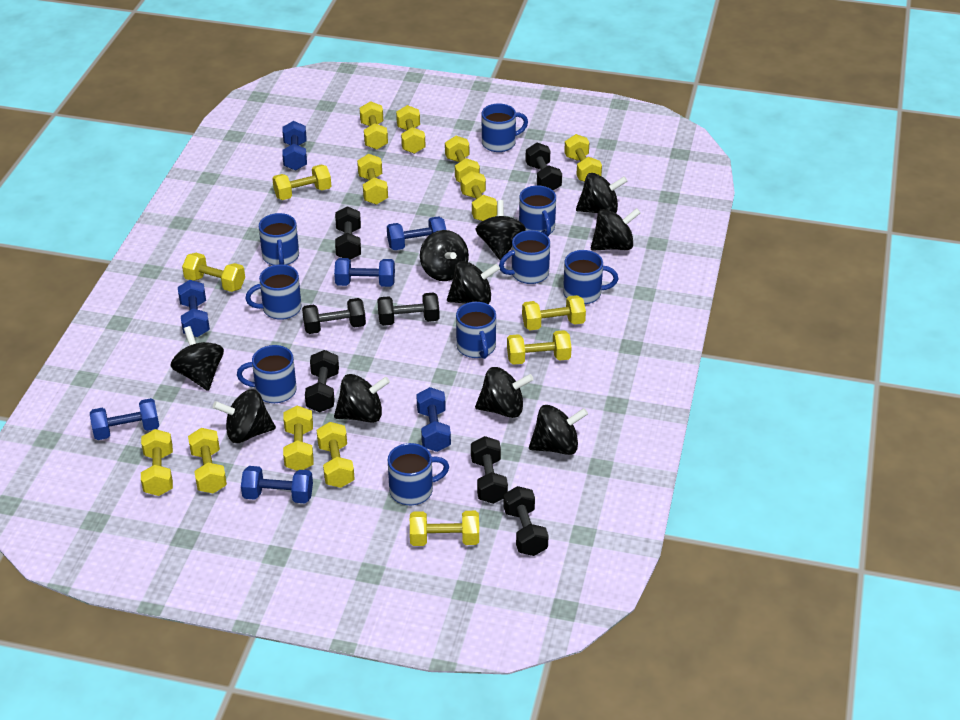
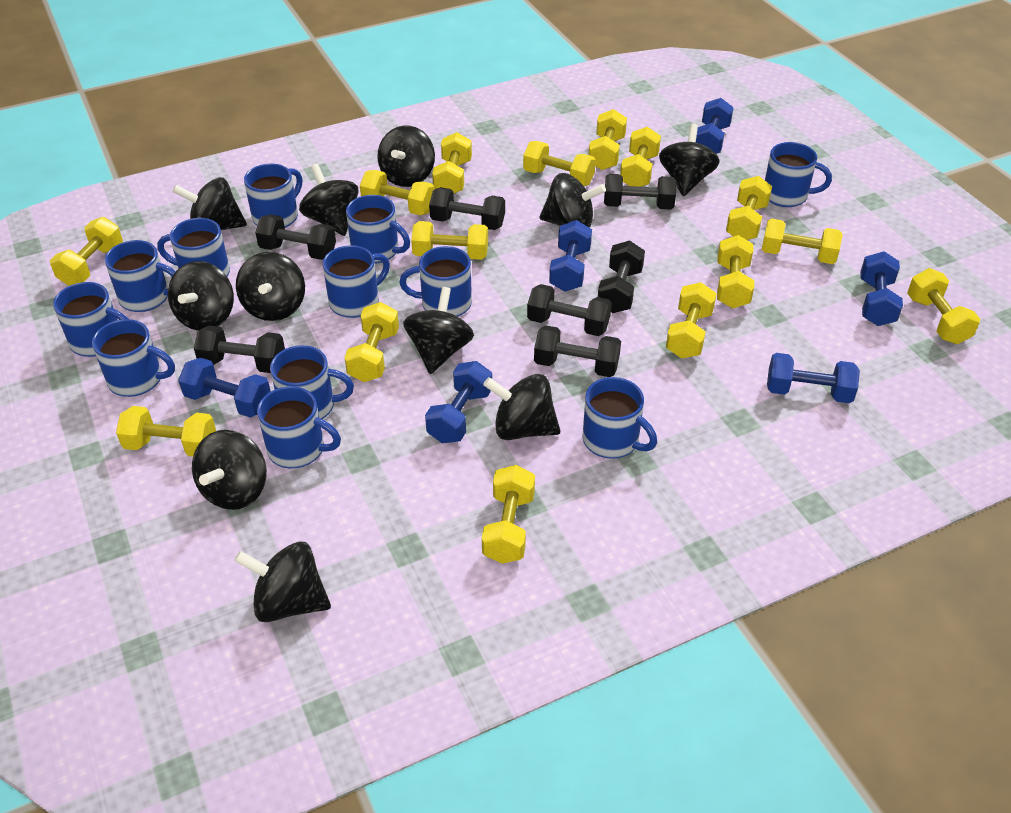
black spinning top: [170,326,224,391] [213,389,276,443] [334,374,390,423] [420,230,469,281] [447,261,500,304] [475,200,526,260] [475,367,534,418] [529,405,588,455] [576,173,628,213] [591,208,641,251] = 10 -> [168,261,234,331] [172,177,247,230] [192,430,267,510] [234,542,331,622] [236,252,305,321] [299,164,359,236] [377,125,435,187] [403,287,474,374] [483,374,560,440] [540,173,606,228] [659,124,720,196] = 11
blue dumbbell: [90,398,159,440] [178,280,210,337] [241,466,313,503] [282,121,307,170] [334,258,395,287] [387,216,446,250] [416,387,451,452] = 7 -> [178,357,271,418] [425,361,492,443] [549,220,592,292] [696,98,734,154] [767,353,860,403] [860,251,903,326] = 6
blue mug: [237,345,297,403] [245,264,302,320] [259,213,299,265] [388,443,449,505] [456,302,496,359] [482,104,528,152] [499,230,550,284] [519,186,556,236] [563,250,618,304] = 9 -> [53,282,128,357] [92,319,175,397] [105,240,176,312] [157,218,230,276] [244,163,302,228] [257,386,341,468] [270,345,354,419] [323,245,390,318] [346,195,410,263] [399,246,472,316] [582,377,657,459] [765,142,832,207] = 12

